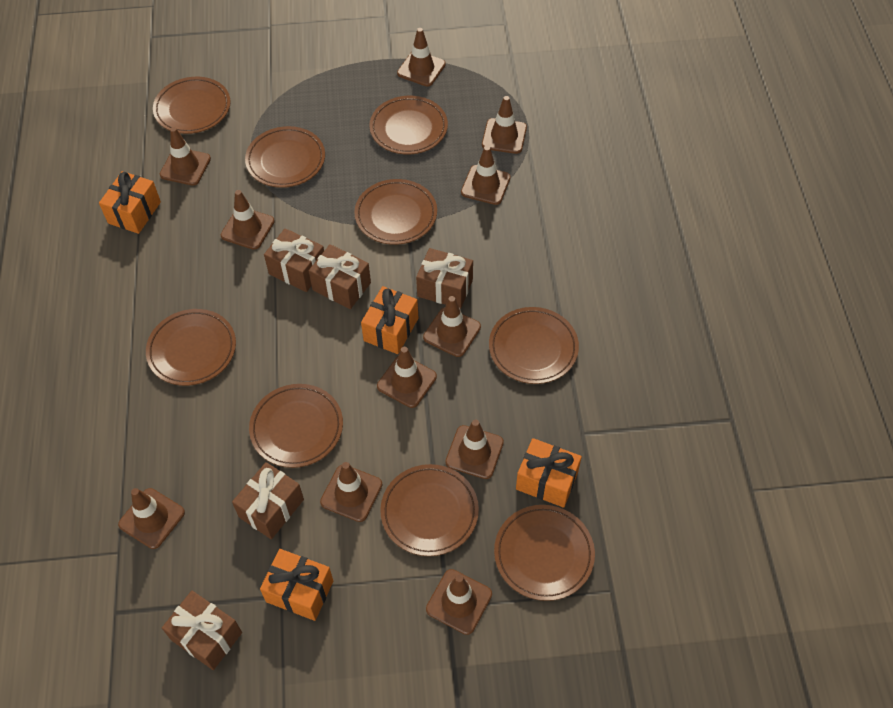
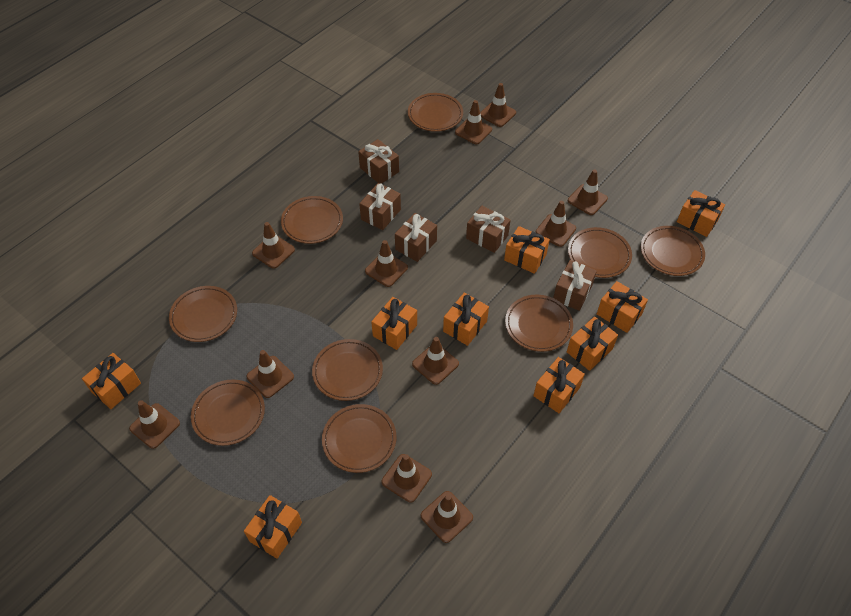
orange gift: [99,171,161,234] [260,549,333,621] [361,286,418,354] [516,438,582,508] = 4 -> [82,353,141,409] [244,495,302,559] [371,297,417,350] [443,293,489,346] [504,226,550,274] [533,357,585,413] [567,317,618,371] [597,281,648,333] [677,190,725,237] = 9

